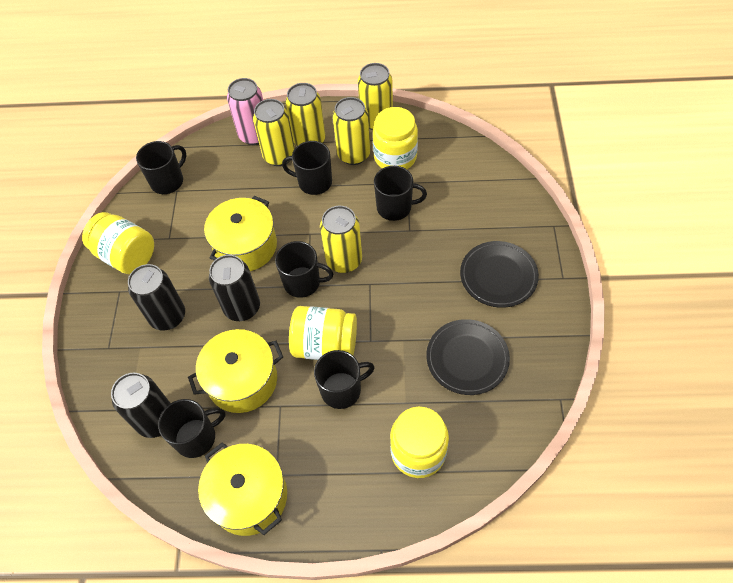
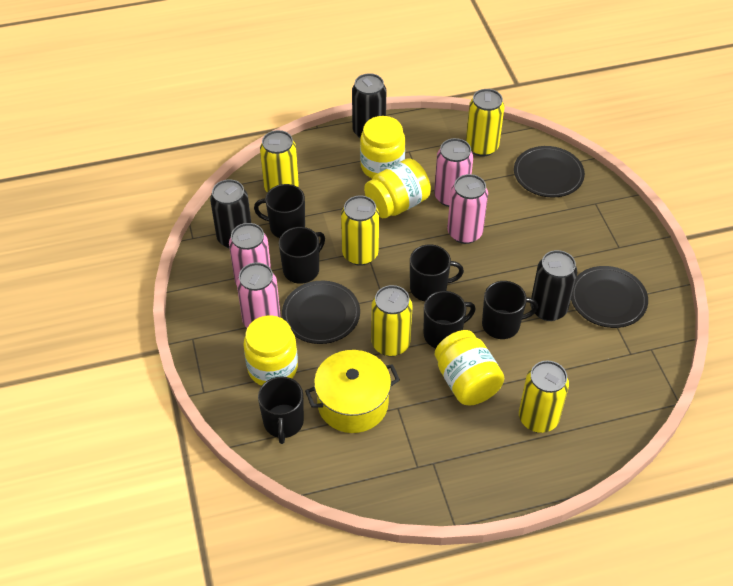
black plate: [426,319,510,395] [460,241,539,308] = 2 -> [282,281,360,344] [514,146,585,198] [571,266,648,328] = 3
pink can: [227,78,263,145] = 1 -> [229,223,271,285] [237,262,281,328] [434,138,473,207] [447,174,488,244] = 4
yellow pot: [188,329,283,413] [198,443,287,536] [204,196,277,271] = 3 -> [305,350,400,433] = 1

